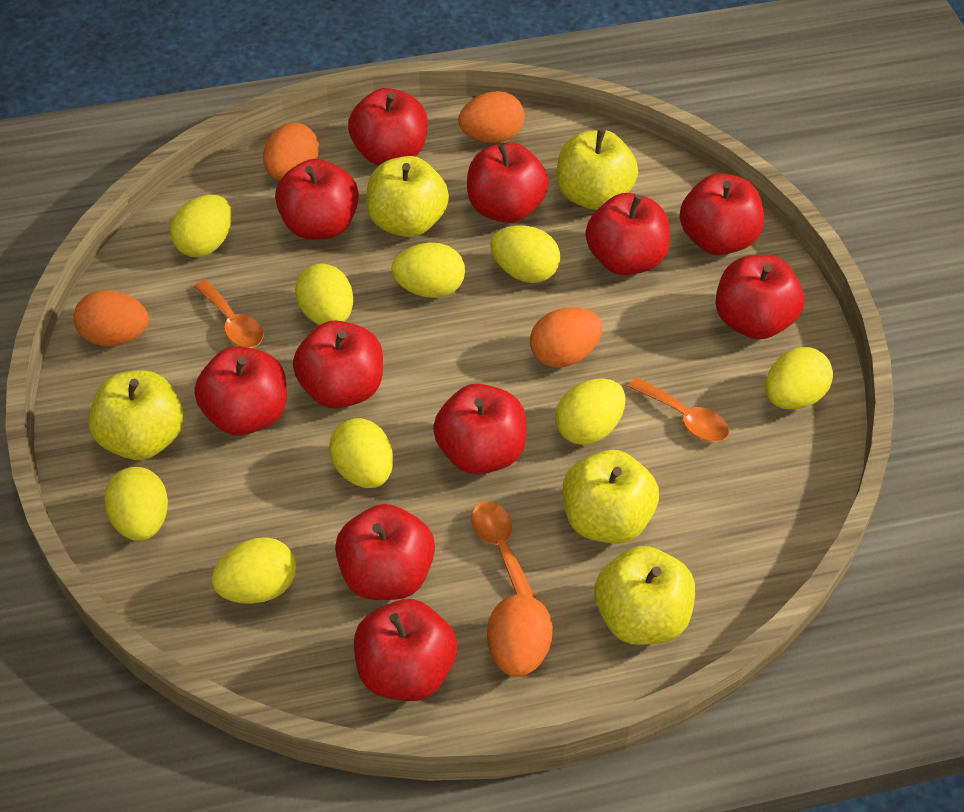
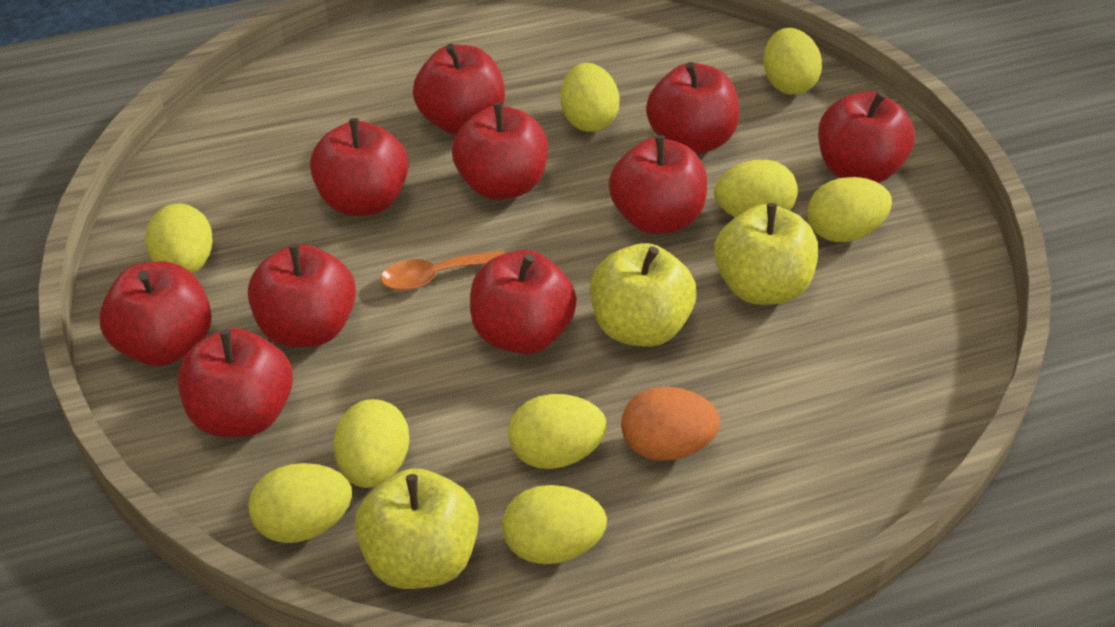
orange egg: [74,290,149,346] [263,123,319,180] [458,91,525,143] [487,594,553,677] [530,307,602,368] = 5 -> [621,387,720,461] = 1
orange spoon: [194,279,264,348] [471,501,536,599] [628,377,729,442] = 3 -> [381,250,506,291] = 1
red apple: [194,346,287,435] [275,159,359,240] [293,320,383,409] [335,504,435,600] [348,88,428,166] [354,599,457,701] [433,384,526,475] [467,142,549,223] [586,193,670,276] [680,173,764,255] [715,255,804,339] = 11 -> [99,262,212,366] [178,328,293,437] [248,244,356,348] [310,118,409,216] [413,44,505,135] [452,102,548,200] [470,250,577,354] [609,135,707,234] [646,62,739,154] [818,91,915,183] = 10
yellow apple: [88,370,184,460] [366,156,449,237] [556,129,638,210] [563,450,659,544] [594,546,695,645] = 5 -> [355,468,479,589] [590,243,697,347] [714,203,818,305] = 3

